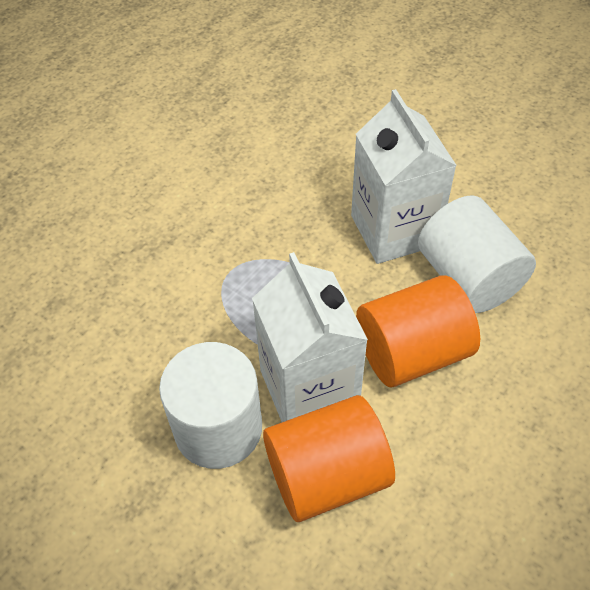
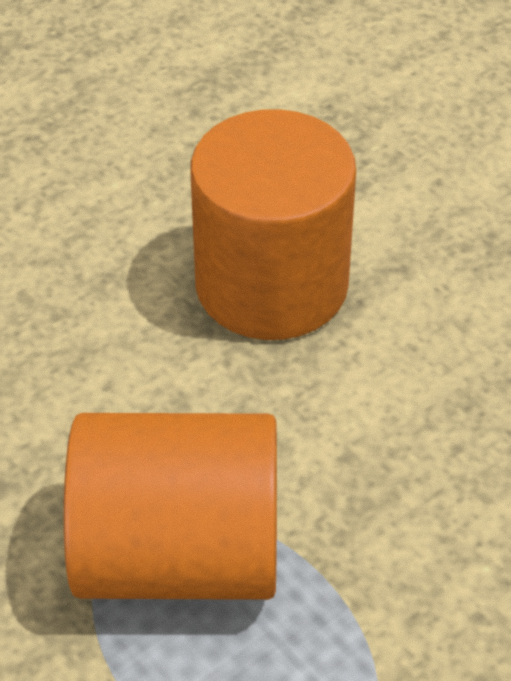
white carton: [252,252,368,422] [351,89,457,264] = 2 -> none = 0
white cylinder: [159,342,262,469] [418,195,536,313] = 2 -> none = 0

